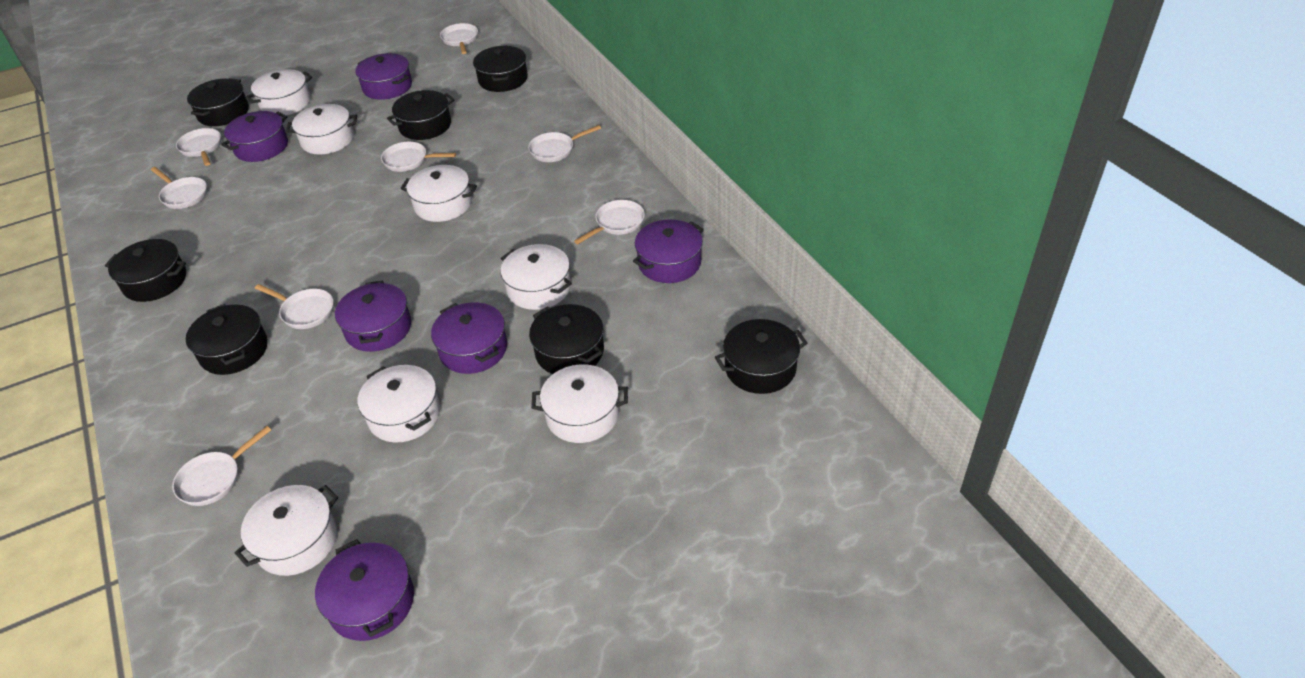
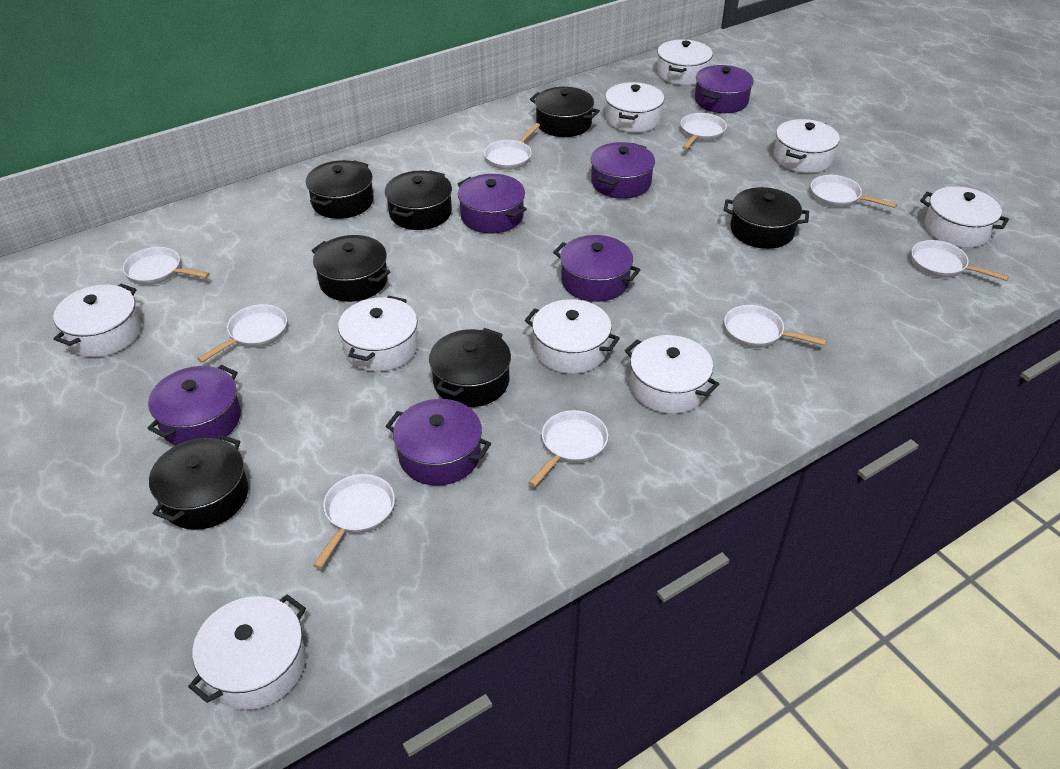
white pan: [151,167,207,209] [172,426,271,506] [176,128,221,166] [255,284,334,329] [381,142,456,172] [440,23,478,54] [528,125,601,162] [574,200,645,244] = 8 -> [123,247,210,285] [197,304,287,363] [313,474,395,569] [484,123,540,170] [528,410,608,487] [680,113,727,150] [724,305,827,348] [810,175,897,208] [911,240,1009,281] = 9
white pot: [235,485,338,576] [246,69,312,116] [286,104,357,155] [358,365,440,443] [401,165,477,222] [501,244,572,310] [531,364,628,443] = 7 -> [53,284,141,357] [188,594,306,710] [338,296,418,372] [525,299,620,374] [605,82,664,132] [625,335,719,414] [657,39,713,85] [774,119,840,173] [920,186,1009,248] = 9

